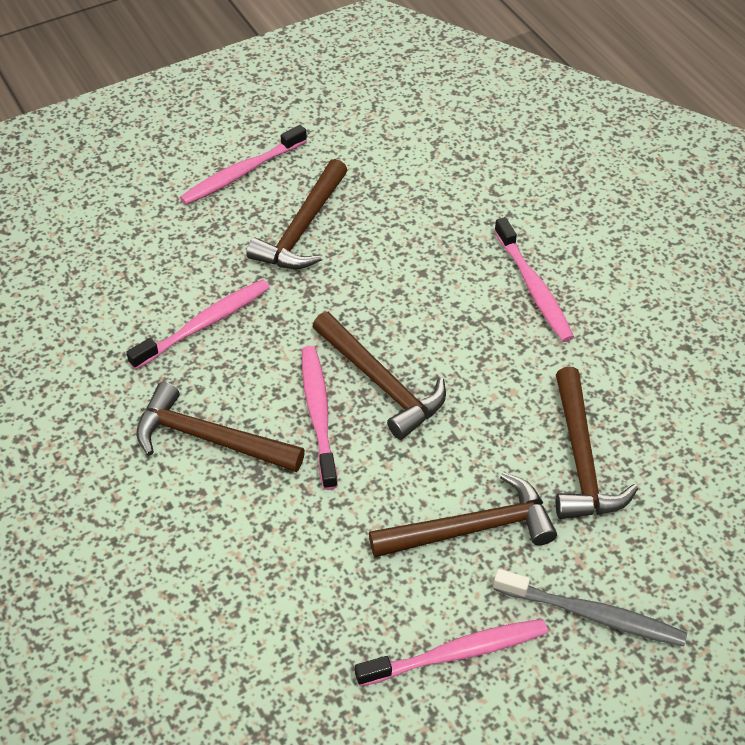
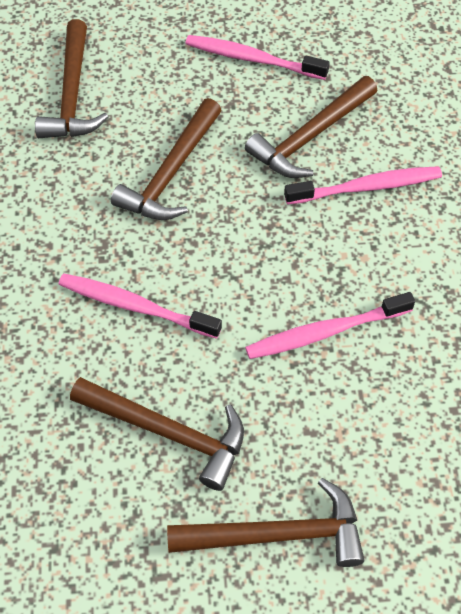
grey toothbrush: [493,569,687,647] = 1 -> none = 0
pink toothbrush: [126,279,270,370] [180,125,307,205] [302,346,338,490] [355,619,548,686] [494,217,574,342] = 5 -> [58,273,222,339] [185,35,330,80] [245,292,415,359] [284,166,442,205] = 4

